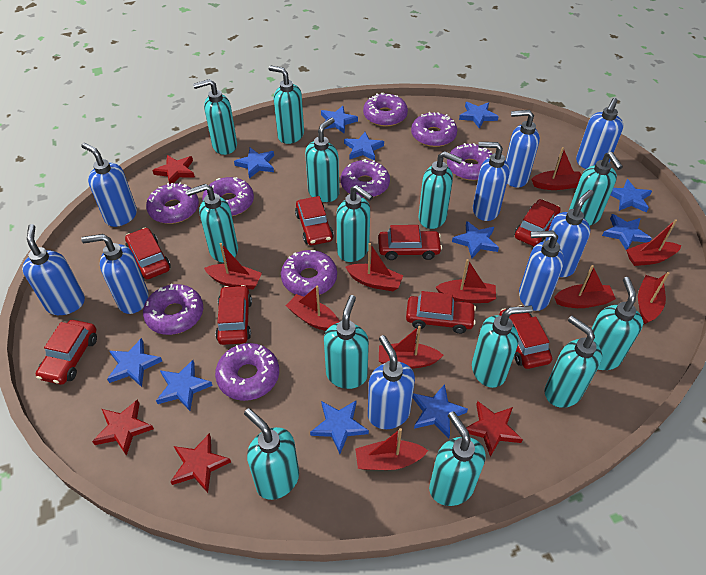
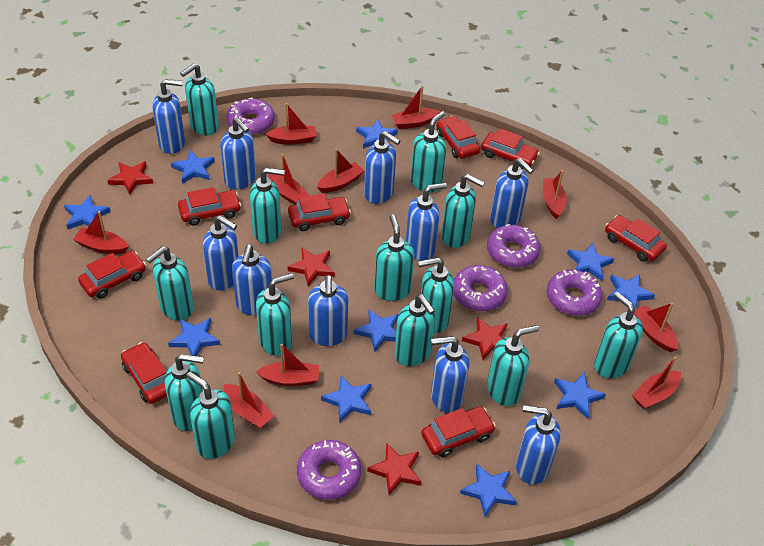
blue soap dispenser: [22,224,85,315] [81,143,137,227] [81,234,148,314] [368,335,415,429] [473,142,509,221] [506,110,540,188] [519,230,564,311] [545,190,594,277] [576,98,623,169] = 9 -> [153,79,185,154] [203,216,239,290] [220,117,256,189] [232,244,272,316] [308,275,348,346] [364,131,400,204] [406,183,447,261] [431,336,469,413] [490,158,534,228] [516,405,561,485] = 10
blue star: [107,338,162,387] [156,360,213,411] [234,148,274,179] [310,401,369,454] [321,106,358,134] [344,132,384,160] [412,384,468,438] [452,221,499,259] [459,102,499,129] [602,214,652,250] [611,179,652,213] = 11 -> [64,195,111,229] [168,318,220,356] [171,150,215,184] [321,375,371,423] [354,309,399,352] [356,119,398,149] [460,463,517,517] [554,372,606,419] [567,242,614,281] [607,274,655,310] = 10
purple donut: [143,284,203,335] [146,183,199,224] [202,177,254,216] [215,343,279,401] [281,250,337,297] [341,159,390,198] [363,92,408,127] [411,112,457,147] [447,143,492,181] = 9 -> [226,98,275,135] [297,440,361,500] [453,265,508,311] [487,224,541,268] [546,270,603,316] = 5

